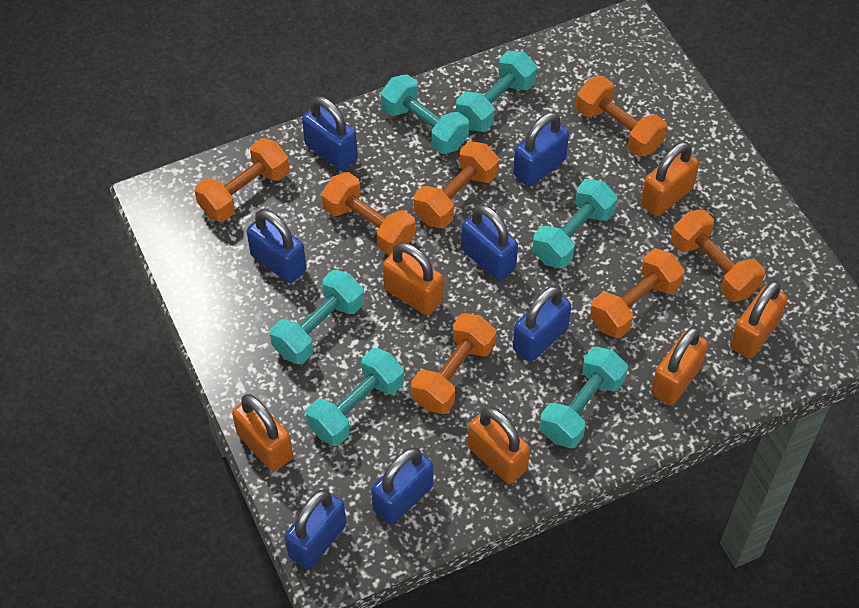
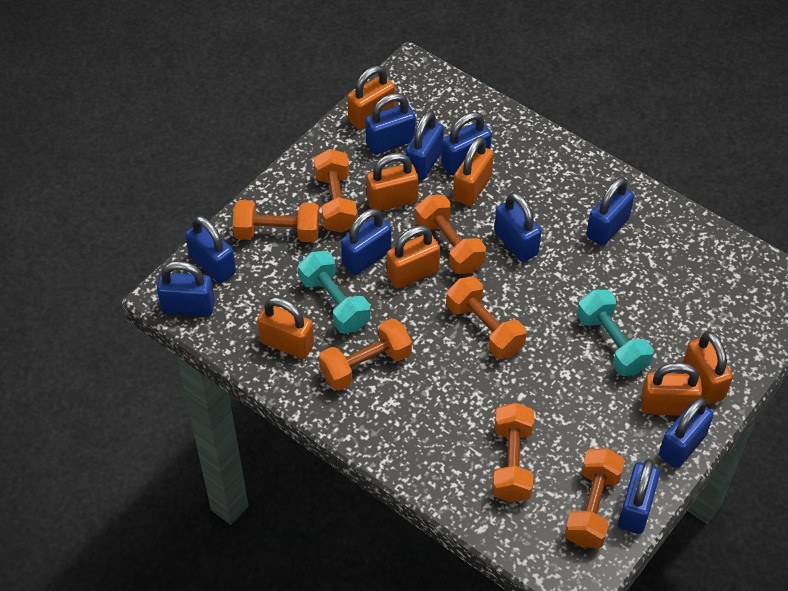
blue padlock: [247,209,306,283] [285,489,346,569] [302,96,358,170] [371,448,433,524] [461,205,518,281] [513,112,569,187] [513,285,571,362] = 7 -> [157,261,215,316] [185,216,236,283] [341,209,392,275] [365,93,416,154] [405,111,444,180] [441,112,492,175] [494,192,542,262] [586,177,634,246] [618,459,660,534] [659,398,714,468] = 10
orange padlock: [232,394,293,472] [383,242,443,315] [468,407,530,484] [641,142,699,216] [651,326,708,405] [730,280,787,359] = 6 -> [257,297,314,359] [348,66,395,130] [367,153,418,211] [387,226,440,289] [453,136,494,206] [641,362,702,416] [683,331,733,404] = 7
turquoise dumbbell: [270,270,364,364] [306,348,404,446] [381,74,469,154] [456,51,537,132] [532,179,617,268] [540,347,628,448] = 6 -> [298,251,370,333] [577,290,654,376] = 2

